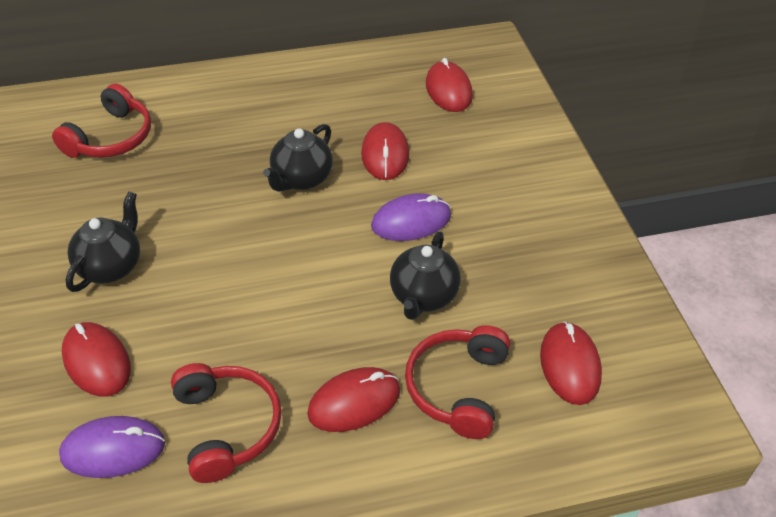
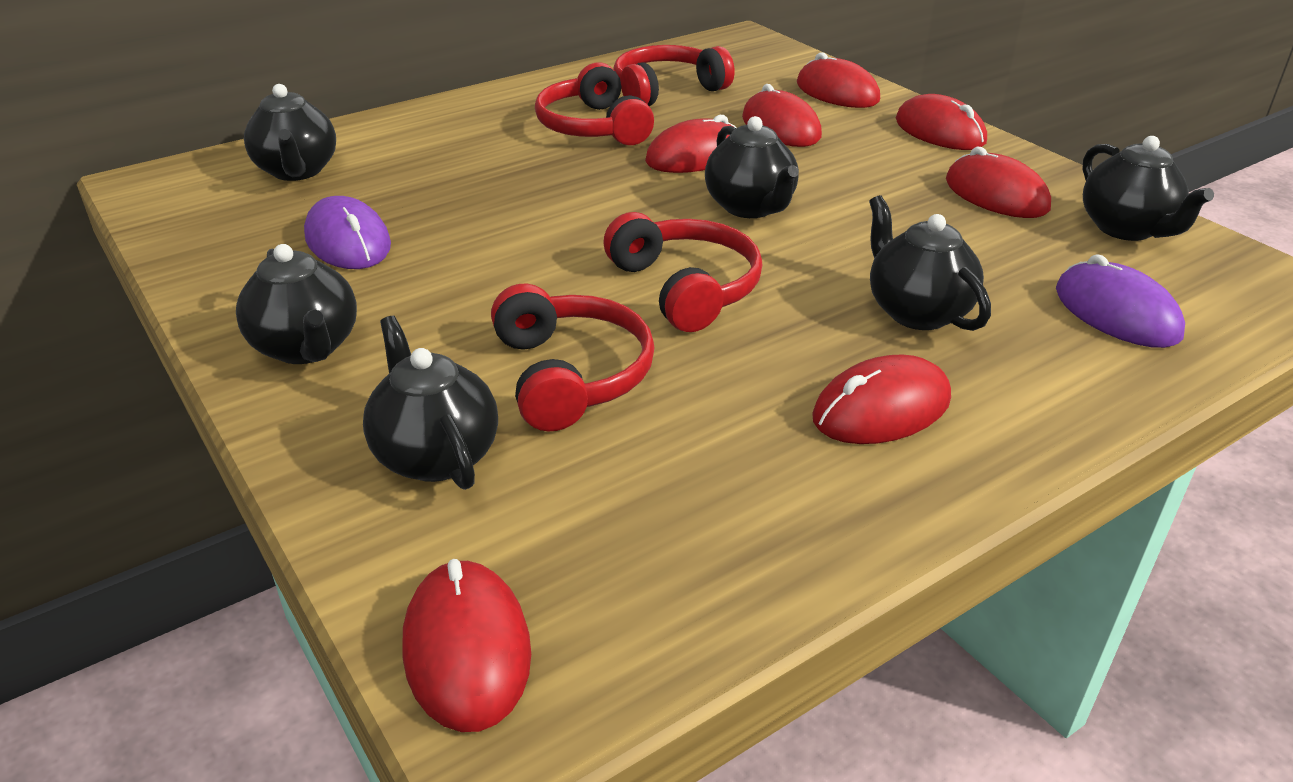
black teapot: [66,191,140,292] [263,124,333,192] [390,231,461,320] = 3 -> [236,244,357,364] [244,84,336,181] [363,316,498,490] [705,116,799,218] [869,195,991,331] [1082,136,1214,241] = 6
red headphones: [52,83,151,158] [171,363,282,483] [405,325,510,439] = 3 -> [491,284,655,431] [535,62,654,145] [603,212,762,332] [613,45,735,106] = 4
red mouse: [62,322,131,397] [307,367,400,432] [361,122,409,180] [426,58,473,112] [540,321,602,405] = 5 -> [402,559,531,732] [645,115,736,173] [742,84,822,147] [797,52,880,108] [812,355,951,444] [896,94,987,150] [946,147,1051,218] = 7

